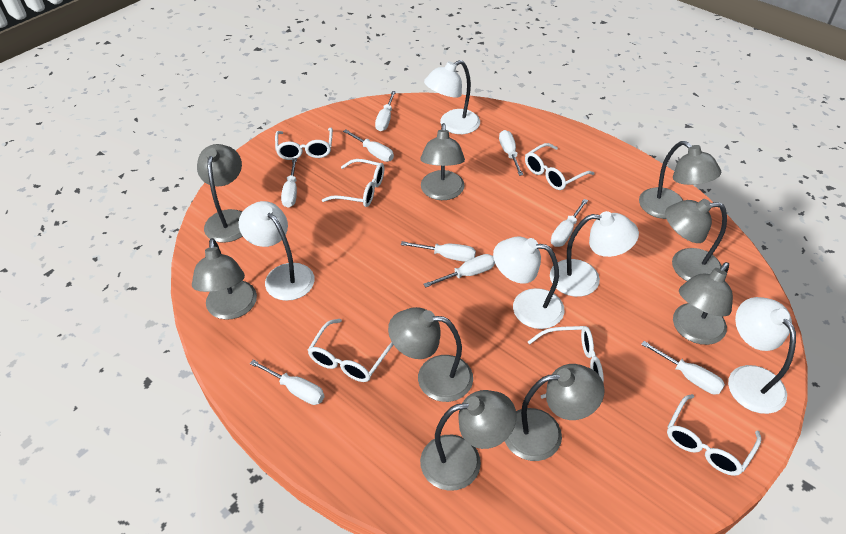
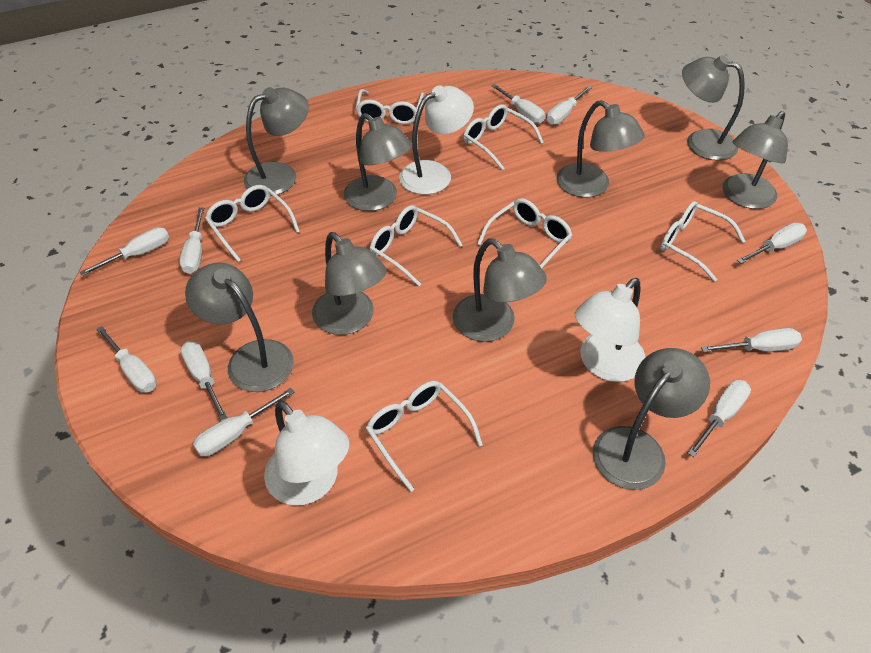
white glasses: [275,128,333,160] [308,319,393,382] [322,159,384,207] [525,143,595,190] [528,326,604,399] [667,394,761,476] = 6 -> [205,185,300,262] [356,89,424,124] [366,381,483,492] [370,205,462,286] [463,104,544,170] [477,198,573,268] [660,201,746,282] = 7
white lamp: [239,201,315,301] [424,60,480,134] [493,237,564,329] [550,211,639,297] [728,297,796,414] = 5 -> [264,400,349,506] [399,85,474,195] [575,278,646,382] = 3
white screwdriver: [250,360,325,405] [281,158,297,208] [343,130,394,162] [375,91,396,131] [401,241,476,262] [423,254,495,288] [499,130,523,176] [551,199,588,247] [641,341,725,394] = 9 -> [79,227,169,276] [96,326,157,393] [179,207,204,274] [180,341,228,421] [193,388,294,456] [491,84,545,123] [547,86,592,125] [688,380,751,457] [701,328,802,352] [737,223,807,264] = 10

